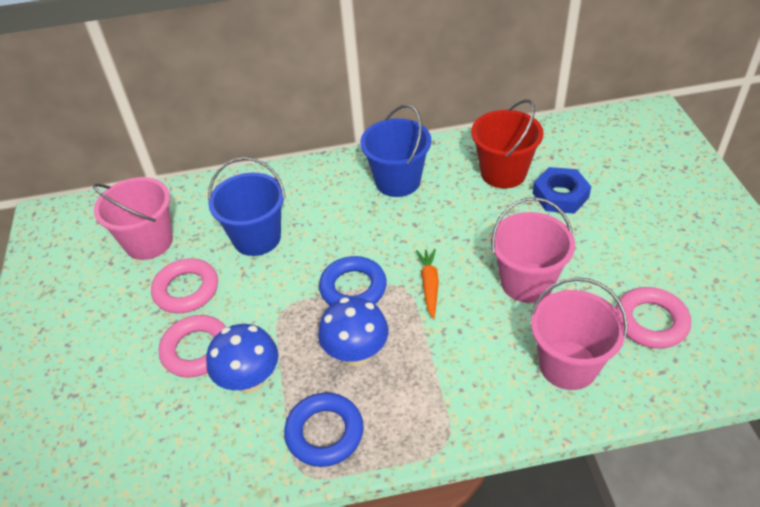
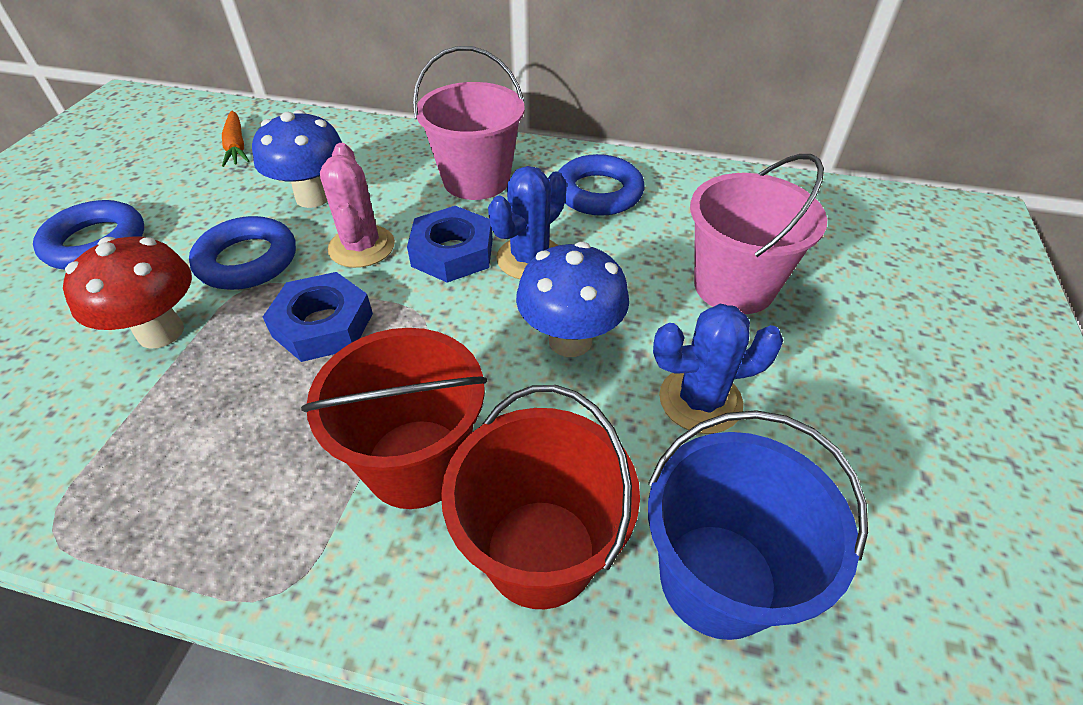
blue bucket: [208,157,286,256] [360,104,431,197] = 2 -> [648,410,868,640] = 1
blue cactus: none = 0 -> [488,166,567,279] [653,304,784,434] = 2
blue nut: [533,167,591,214] = 1 -> [263,272,373,362] [407,206,493,283] = 2
blue ring: [284,393,363,467] [319,256,387,305] = 2 -> [33,200,144,270] [189,216,296,290] [558,154,645,216] = 3
pink bucket: [93,177,173,260] [491,197,575,303] [530,277,628,390] = 3 -> [413,46,524,200] [690,154,827,314] = 2
pink cactus: none = 0 -> [320,143,395,268] = 1
pink ring: [151,258,218,313] [159,315,226,378] [616,287,691,349] = 3 -> none = 0
red bucket: [471,99,543,188] = 1 -> [301,328,487,509] [441,385,640,609] = 2
red mushroom: none = 0 -> [63,236,192,349] = 1

